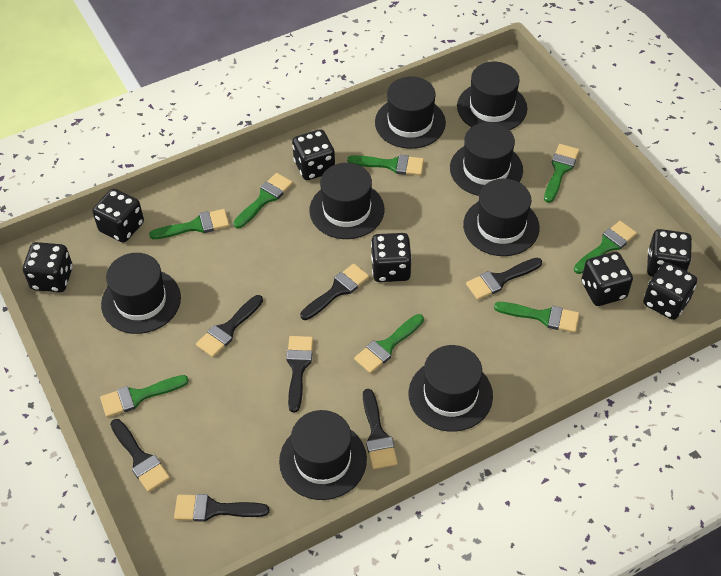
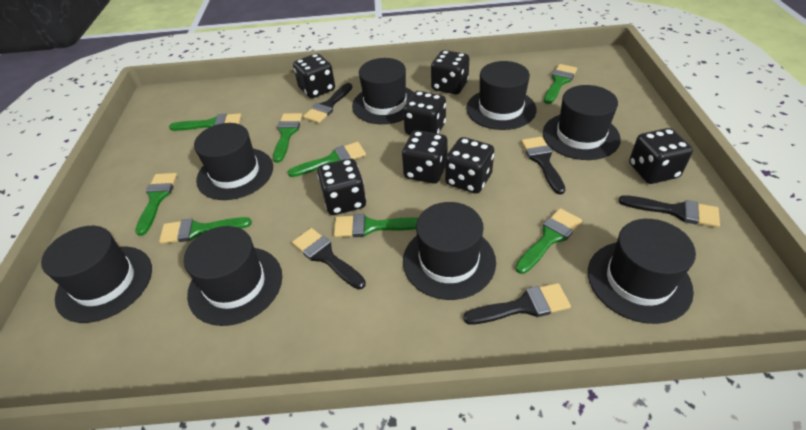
black brush: [110,419,170,492] [174,494,269,522] [196,295,263,357] [286,336,313,412] [300,264,369,320] [363,389,398,469] [466,258,542,300] = 7 -> [292,228,366,289] [303,83,353,123] [463,283,571,324] [521,137,566,195] [619,195,720,228] = 5

